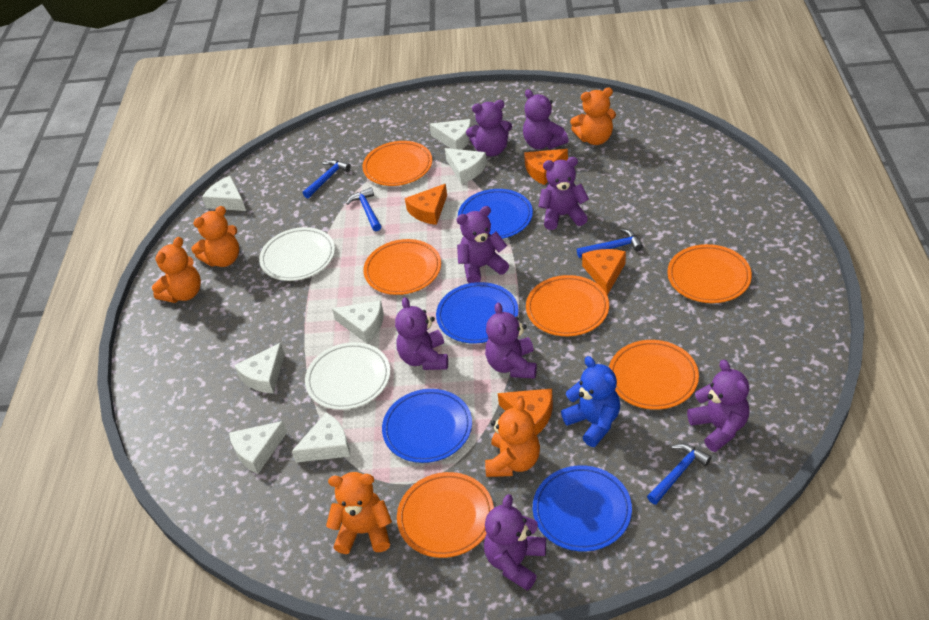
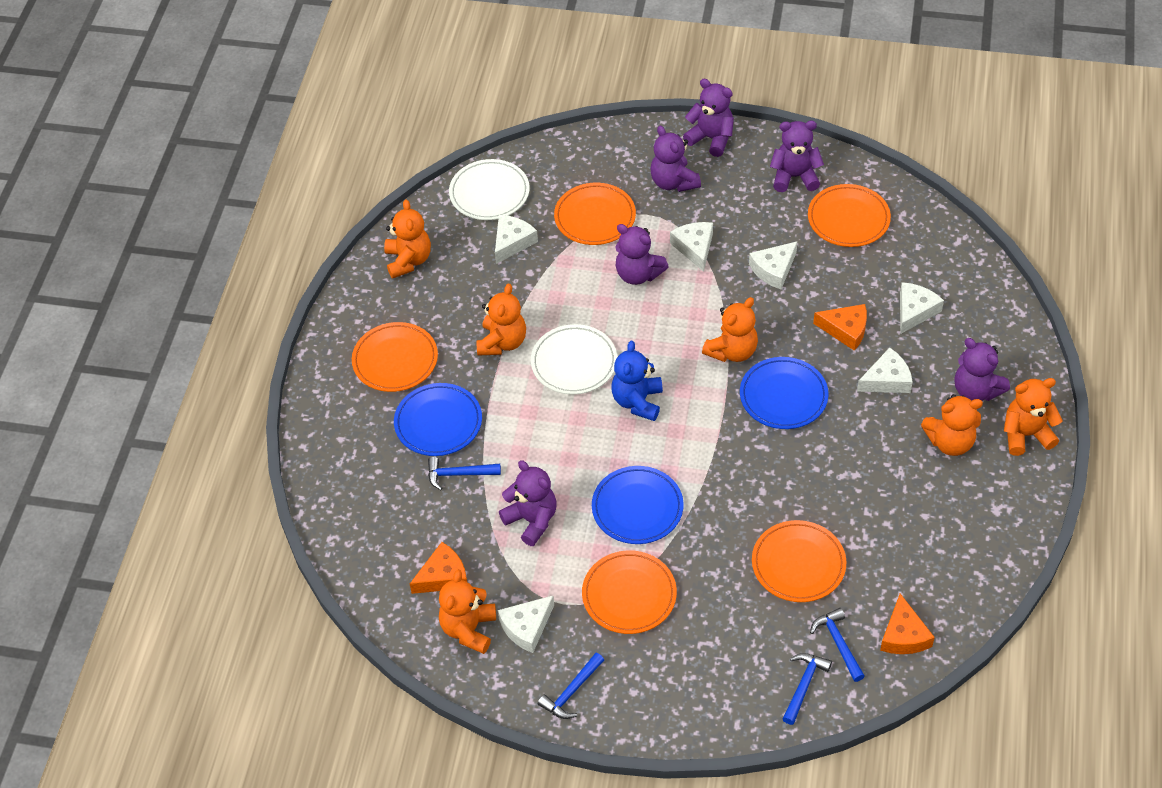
blue plate: [382,389,472,463] [436,282,519,344] [458,189,533,239] [533,465,632,551] = 4 -> [394,383,482,456] [592,466,684,544] [740,357,828,429] = 3
orange cheese: [405,184,447,225] [498,389,553,435] [524,149,568,185] [582,249,626,295] = 4 -> [410,542,467,594] [813,304,867,351] [880,594,935,654] = 3
orange plate: [363,141,432,186] [363,239,441,295] [397,472,494,558] [526,275,609,336] [609,340,699,410] [667,244,752,303] = 6 -> [352,322,438,392] [554,183,636,245] [582,550,677,634] [752,520,846,602] [808,184,891,247] = 5
orange teddy bear: [152,237,201,303] [191,206,239,267] [326,472,392,554] [485,398,540,477] [570,88,616,145] = 5 -> [384,199,431,279] [439,570,496,654] [477,284,526,356] [702,297,758,362] [921,394,983,456] [1004,378,1063,456] = 6
purple teddy bear: [395,297,448,370] [456,206,509,283] [466,100,512,156] [484,494,546,591] [485,302,537,379] [523,89,569,149] [538,157,589,230] [687,360,749,452] = 8 -> [499,460,556,546] [615,224,669,285] [650,125,701,192] [683,79,734,157] [770,121,824,192] [955,338,1010,401] = 6
white cheese: [202,176,246,211] [229,421,287,474] [234,343,285,394] [291,412,350,462] [332,300,383,344] [430,119,471,150] [445,148,487,184] = 7 -> [495,215,538,264] [498,596,554,653] [670,222,713,272] [749,241,798,289] [857,347,913,393] [900,282,944,334] = 6

